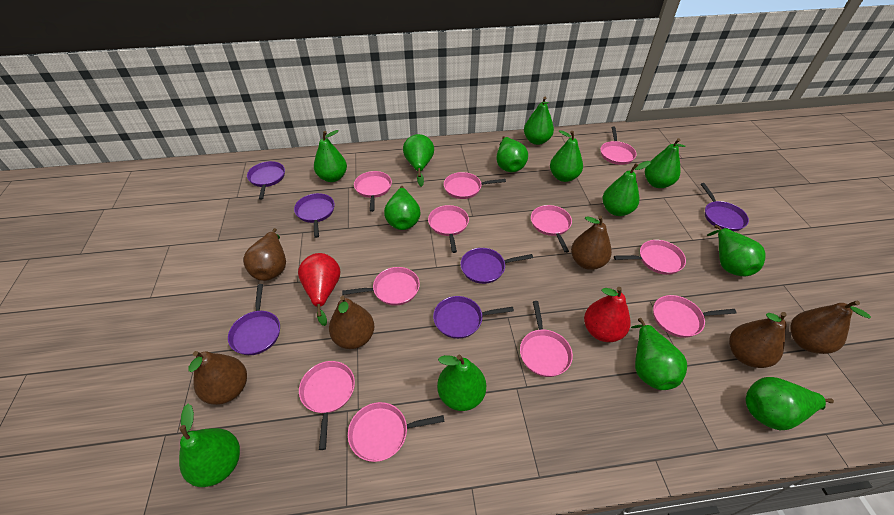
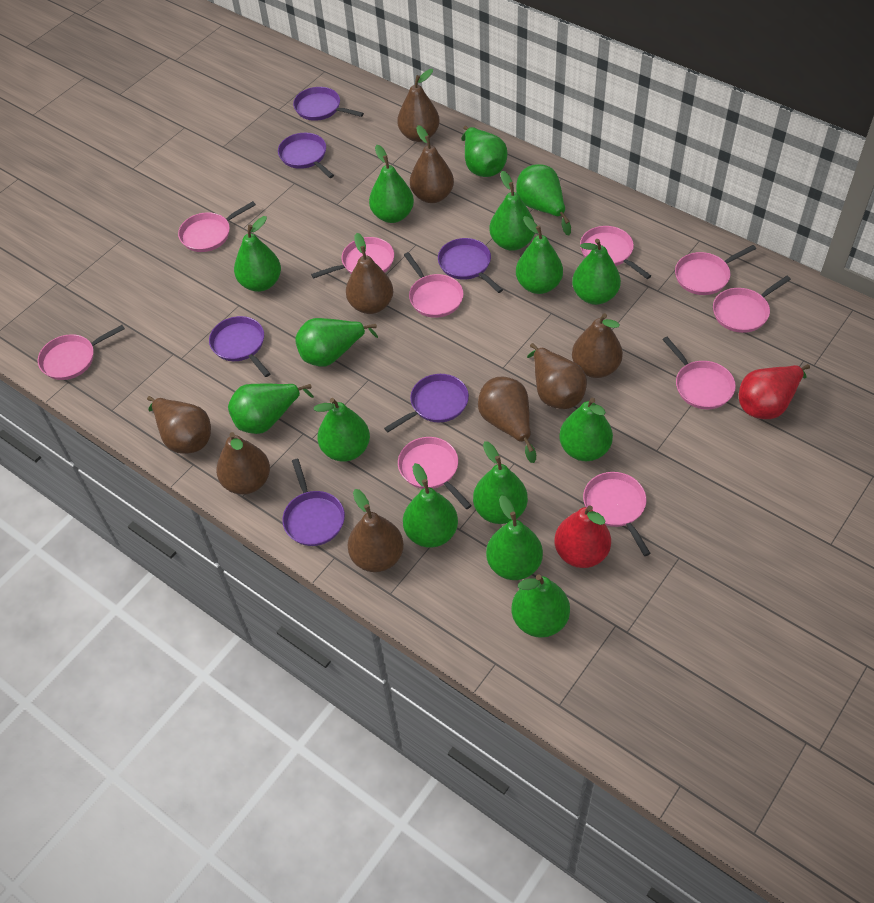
brown pear: [188,351,247,405] [243,228,286,281] [329,296,375,349] [571,216,612,270] [729,312,787,368] [790,301,871,354] = 6 -> [147,396,211,454] [216,432,270,494] [346,233,393,314] [348,489,404,572] [397,69,440,142] [410,125,454,203] [478,376,536,463] [527,343,587,409] [572,313,623,378] = 9
green pear: [179,404,240,487] [314,130,347,182] [384,186,420,230] [403,134,434,187] [437,355,486,411] [496,136,528,172] [524,97,554,145] [550,130,583,182] [602,161,651,216] [631,318,687,390] [645,138,686,188] [707,225,765,276] [746,377,834,430] = 13 -> [228,383,314,434] [234,216,281,292] [295,318,378,367] [314,398,370,462] [369,145,414,223] [403,463,458,548] [461,126,508,177] [473,441,528,524] [486,495,543,580] [489,171,535,251] [511,574,570,638] [516,164,571,235] [516,216,563,294] [559,398,613,461] [572,239,621,305] = 15
pink pan: [299,361,355,450] [342,267,420,306] [348,402,445,462] [354,171,392,212] [428,205,469,253] [444,172,506,199] [520,301,573,377] [531,205,572,253] [600,127,637,165] [614,240,686,275] [653,295,737,338] = 11 -> [38,325,125,380] [178,201,256,252] [311,237,394,279] [398,437,472,509] [404,252,464,318] [580,226,651,279] [583,472,651,556] [662,337,736,409] [675,245,756,295] [713,276,791,333] = 10

